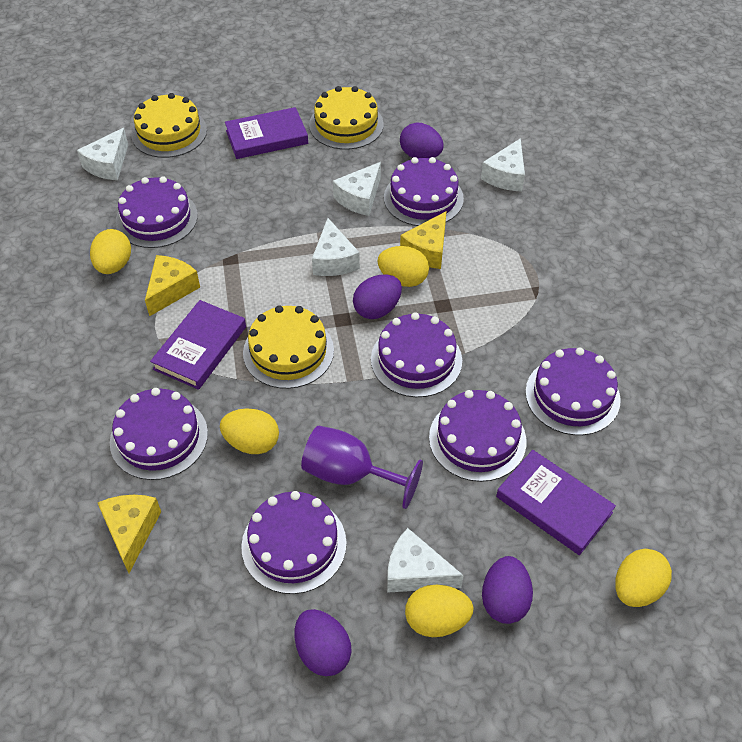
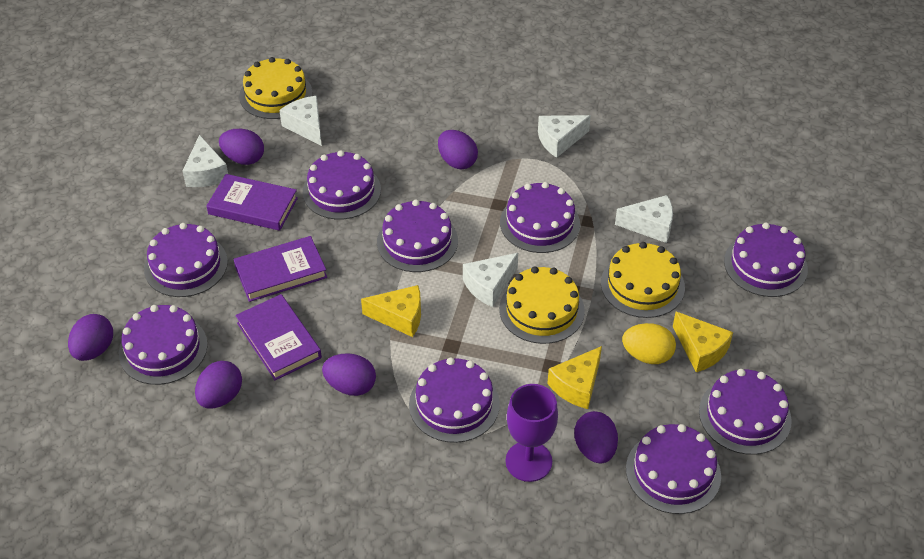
purple cake: [110,388,208,480] [116,176,198,248] [241,491,347,594] [371,312,462,397] [384,157,464,226] [429,390,526,482] [525,348,621,435] = 7 -> [119,305,208,385] [144,223,228,297] [303,150,381,219] [377,200,458,272] [409,358,500,443] [500,182,580,253] [626,424,721,514] [699,369,792,455] [724,223,808,297] = 9
purple egg: [295,609,352,676] [353,275,402,319] [400,123,444,158] [482,556,533,624] = 4 -> [68,314,113,361] [195,361,242,409] [219,129,264,165] [322,353,376,396] [438,130,478,170] [574,411,618,463] = 6
yellow egg: [90,229,131,274] [220,408,279,454] [377,246,429,287] [405,585,474,637] [615,549,672,607] = 5 -> [622,323,676,364] = 1

